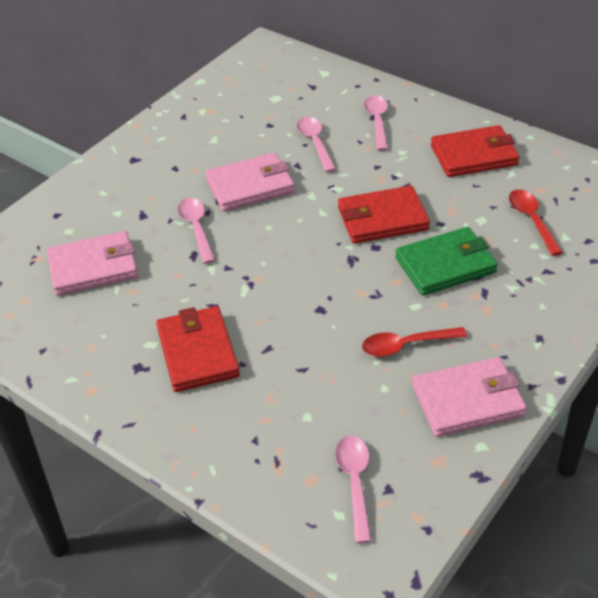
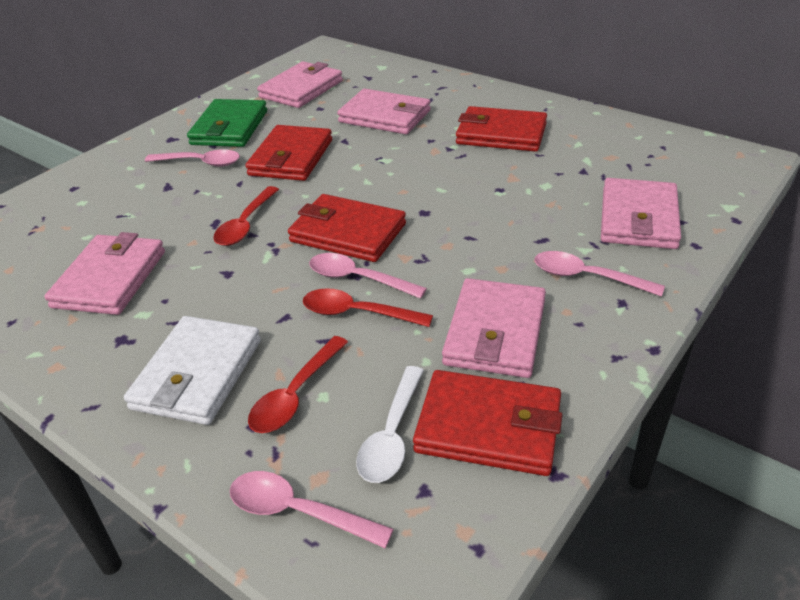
pink wallet: [47,231,138,296] [205,153,295,211] [412,357,527,437] = 3 -> [45,232,165,315] [257,61,343,108] [337,89,431,134] [442,278,546,378] [601,178,681,249] = 5
red spoon: [362,327,467,357] [509,189,563,256] = 2 -> [213,186,279,246] [248,336,348,433] [303,288,433,327] = 3
red wallet: [156,306,240,392] [338,185,430,244] [431,125,520,177] = 3 -> [245,125,332,181] [288,194,406,262] [413,370,562,476] [456,106,547,152] = 4
white spoon: none = 0 -> [356,366,424,483] = 1
white wallet: none = 0 -> [124,316,261,425] = 1

